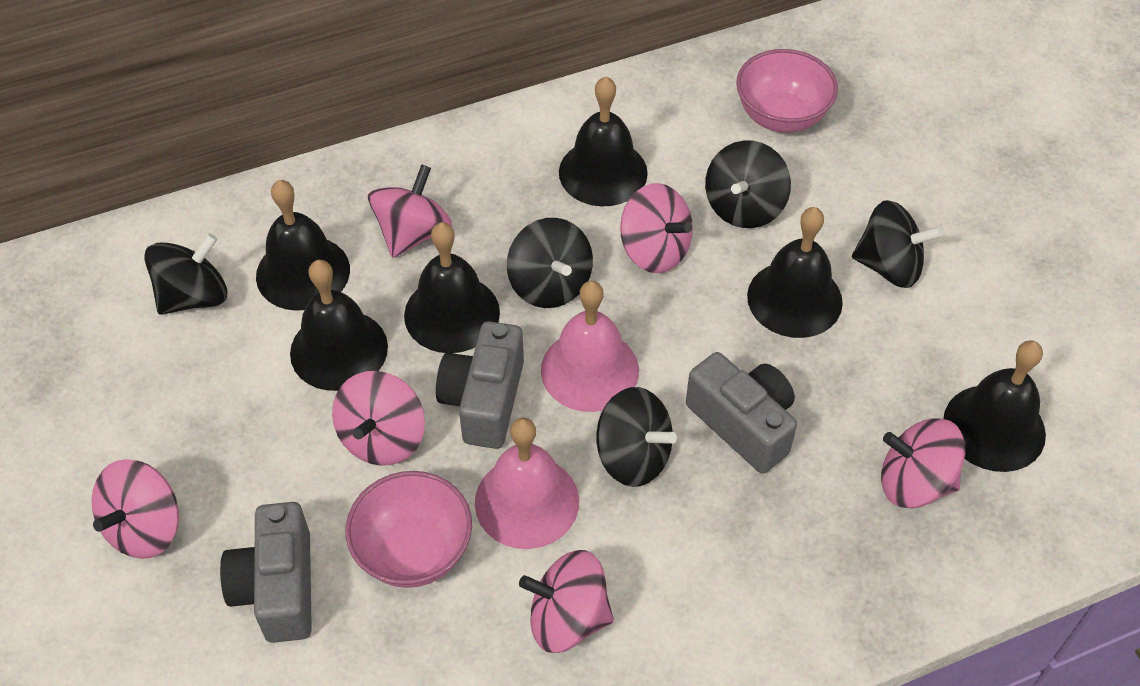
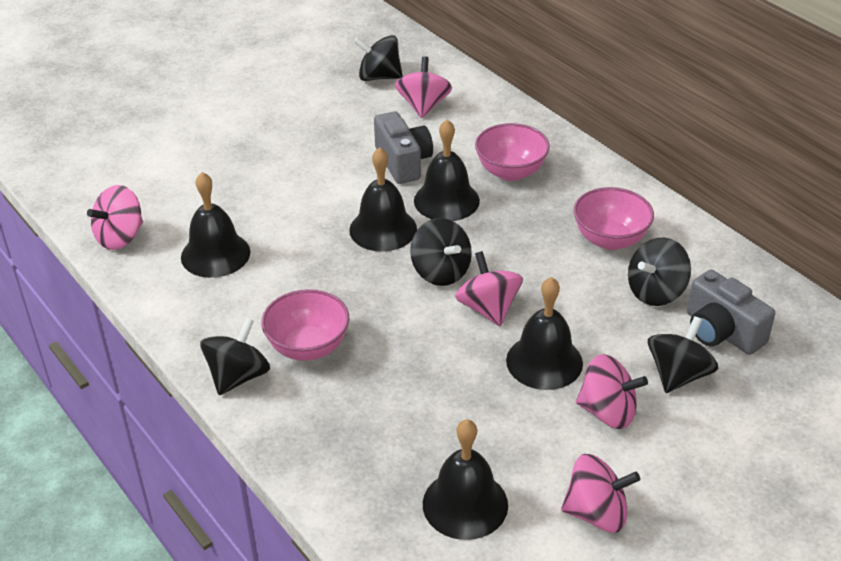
black bell: [256,180,350,311] [290,260,388,391] [404,222,500,353] [559,76,648,206] [747,207,843,338] [943,340,1046,472] = 6 -> [181,172,250,278] [349,147,417,252] [414,119,480,221] [423,419,508,540] [506,277,583,390] = 5
grey camera: [220,502,312,643] [436,321,524,449] [686,352,797,474] = 3 -> [374,111,433,184] [687,270,775,355] = 2
pink bell: [475,417,579,549] [541,281,639,412] = 2 -> none = 0
pink bowl: [345,471,472,588] [736,49,838,133] = 2 -> [261,289,349,361] [475,123,550,181] [574,187,654,250] = 3
pink spinning top: [91,459,179,559] [332,371,425,466] [368,164,452,258] [519,550,614,653] [620,183,693,273] [881,418,965,508] = 6 -> [87,185,143,250] [395,56,452,118] [455,251,523,326] [561,454,640,533] [576,354,648,429] = 5

